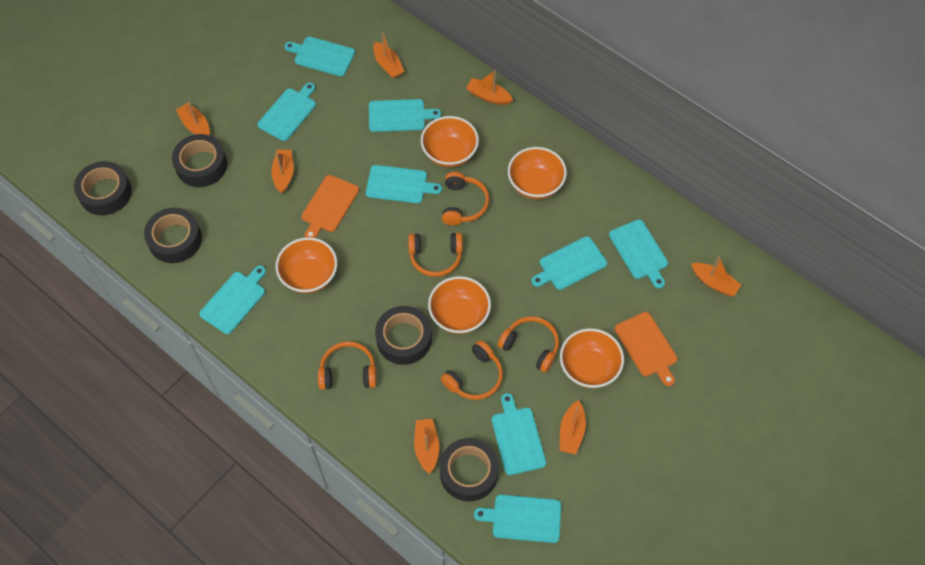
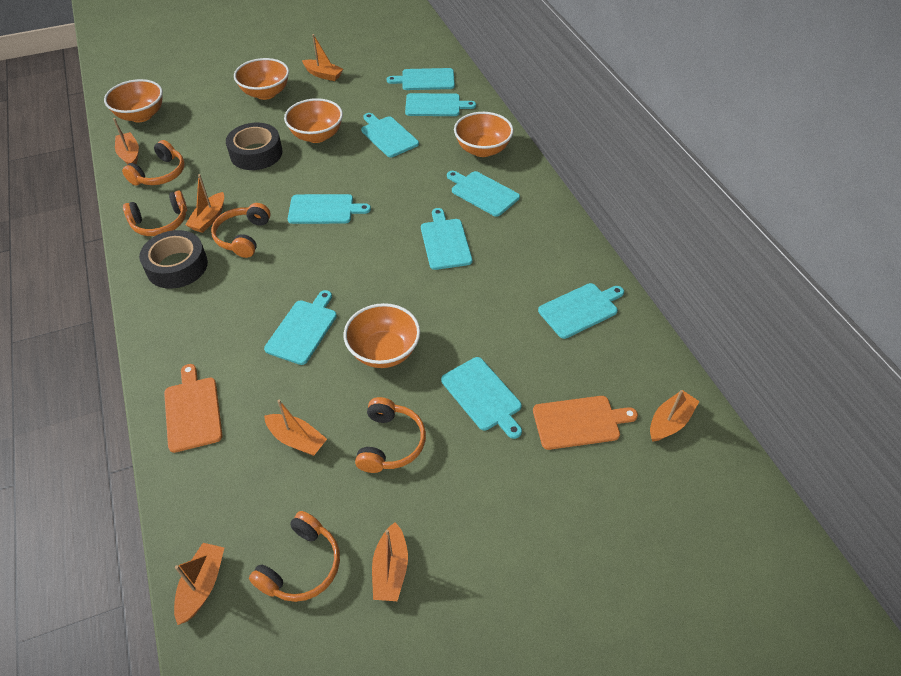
black tape: [74,161,132,215] [144,208,202,263] [172,134,227,187] [375,306,432,365] [439,438,499,501] = 5 -> [139,230,208,289] [226,123,282,170] = 2

